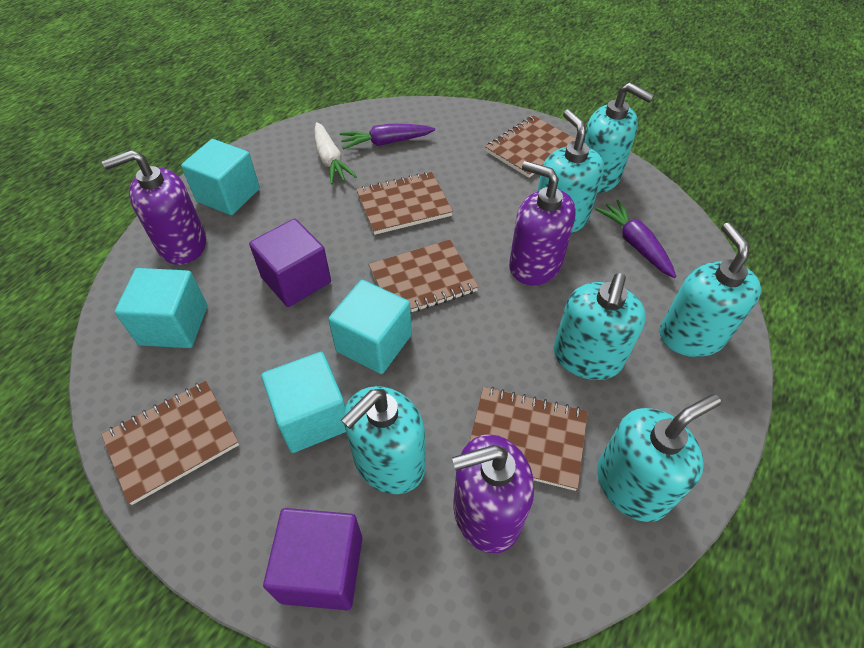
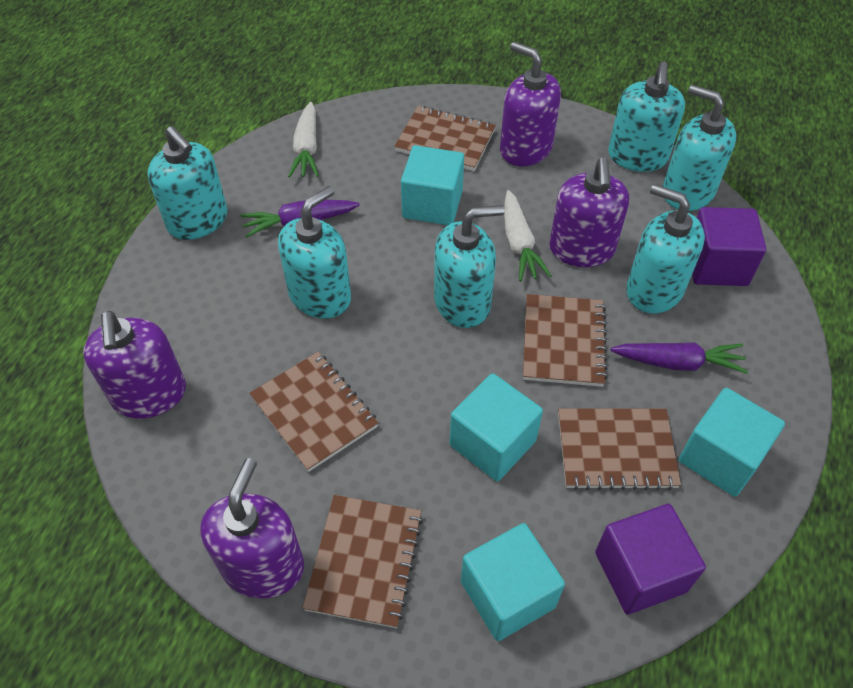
purple soap dispenser: [102,150,206,265] [452,434,534,554] [509,161,576,285] = 3 -> [83,311,186,419] [200,458,304,598] [500,42,561,166] [549,157,629,267] = 4
white carrot: [315,122,357,184] = 1 -> [288,102,319,177] [504,190,552,281] = 2

